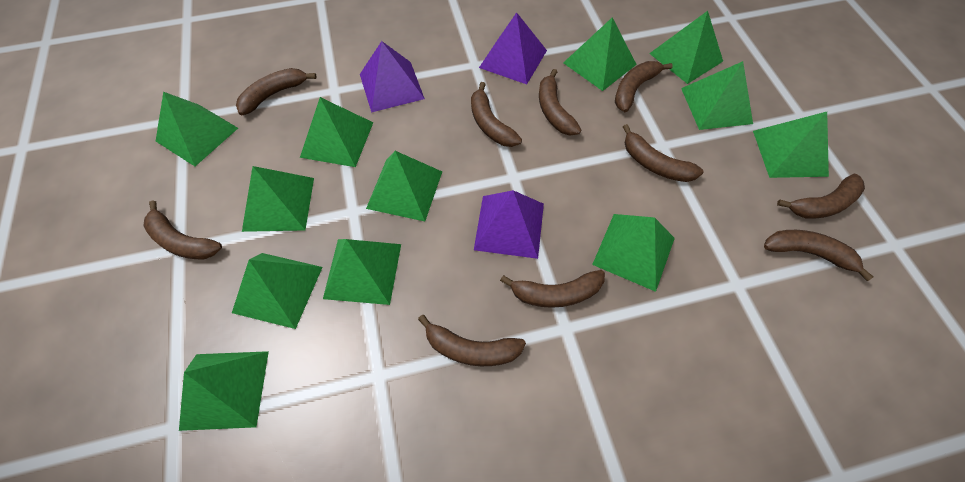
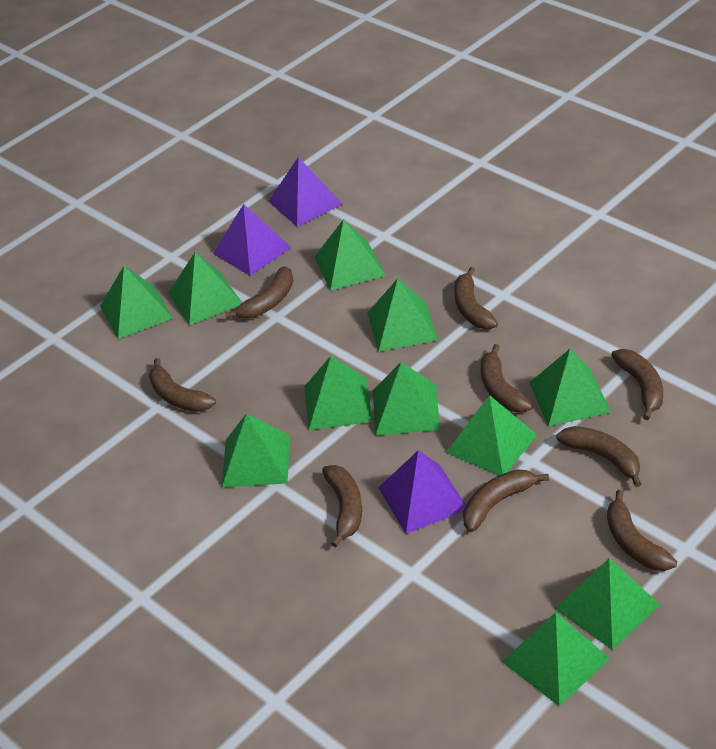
brown banana: [143,201,222,259] [236,68,317,115] [418,315,526,366] [471,82,522,147] [500,270,605,308] [539,69,581,135] [615,61,673,112] [623,124,703,182] [764,230,874,281] [777,174,865,219] = 10 -> [149,358,216,412] [225,266,294,319] [322,465,362,547] [454,267,498,329] [463,469,549,532] [481,344,533,413] [556,426,641,487] [607,490,677,571] [611,349,663,420] = 9
green pyramid: [156,92,238,166] [179,351,269,431] [232,253,323,329] [242,166,314,232] [300,97,373,167] [323,239,401,305] [366,151,442,221] [563,17,637,91] [592,214,675,292] [649,11,723,84] [681,61,753,130] [753,112,829,178] = 12 -> [100,266,173,339] [168,252,242,325] [222,414,290,488] [305,356,372,430] [315,219,386,291] [367,278,438,352] [373,362,440,436] [446,395,537,475] [502,612,610,706] [529,349,611,426] [555,558,660,650] = 11

